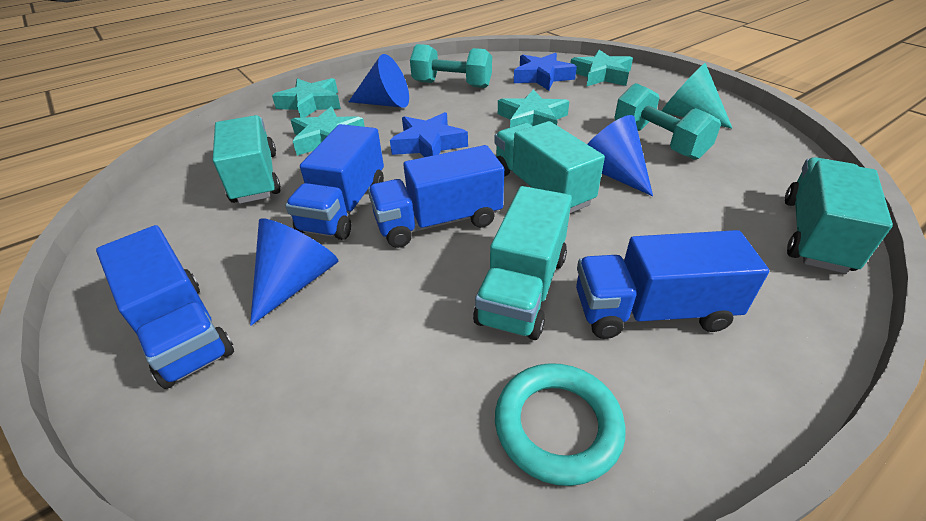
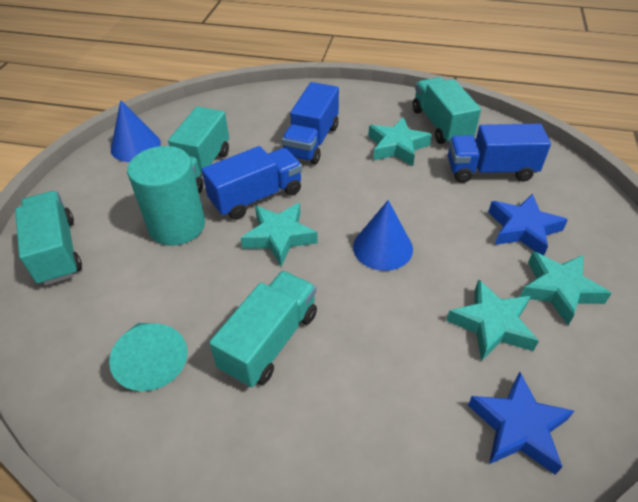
blue cone: [250,218,339,326] [349,54,409,108] [587,115,653,196] = 3 -> [111,100,161,162] [353,200,413,271] = 2
blue truck: [96,225,234,389] [285,124,384,240] [368,145,504,248] [576,230,769,339] = 4 -> [201,146,302,220] [282,82,339,164] [448,124,551,183] = 3
turquoise cylinder: none = 0 -> [127,146,205,245] = 1
turquoise dumbbell: [410,44,492,88] [615,83,721,160] = 2 -> none = 0
turquoise ring: [495,363,626,486] = 1 -> none = 0

